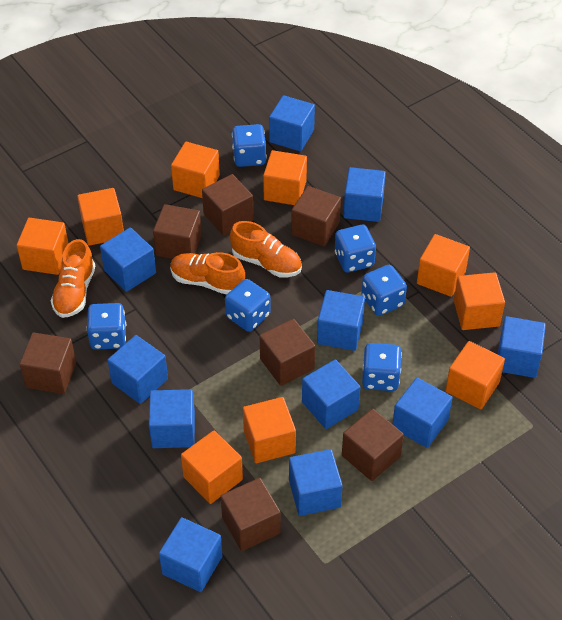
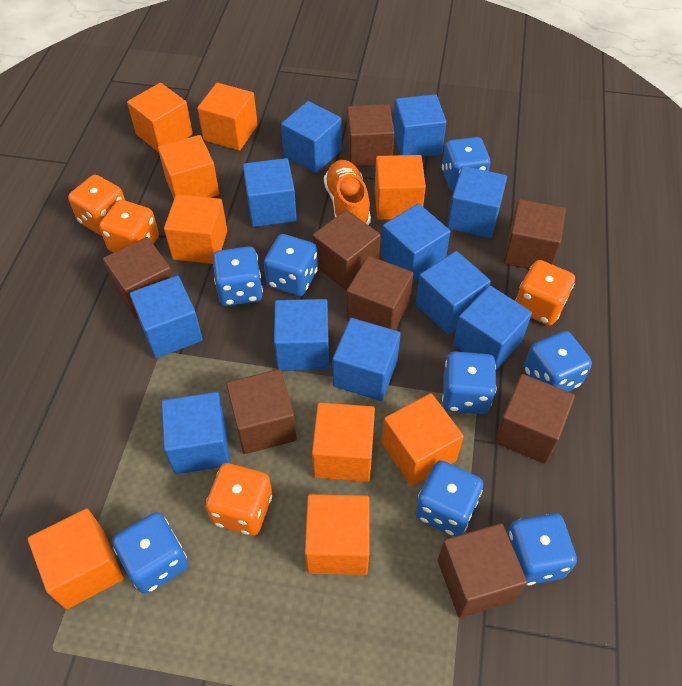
blue dice: [86,303,126,350] [225,279,271,332] [232,124,267,167] [335,225,376,273] [361,265,407,316] [362,343,402,391] = 6 -> [112,512,188,594] [212,246,263,306] [264,234,318,296] [415,460,483,536] [442,137,490,191] [442,351,496,414] [507,513,577,586] [524,331,592,391] = 8
brown cube: [20,332,76,394] [153,204,202,259] [202,174,254,235] [221,478,281,551] [260,319,315,386] [291,186,341,246] [342,409,404,481] = 7 -> [103,237,173,319] [226,369,297,454] [312,210,381,290] [346,256,413,330] [347,104,395,167] [438,523,527,618] [494,374,575,464] [503,199,566,269] = 8
orange dice: none = 0 -> [68,175,125,235] [99,200,159,252] [206,463,272,536] [515,260,575,326] = 4
orange shoe: [50,239,95,318] [170,252,245,295] [230,221,302,278] = 3 -> [324,160,371,225] = 1

